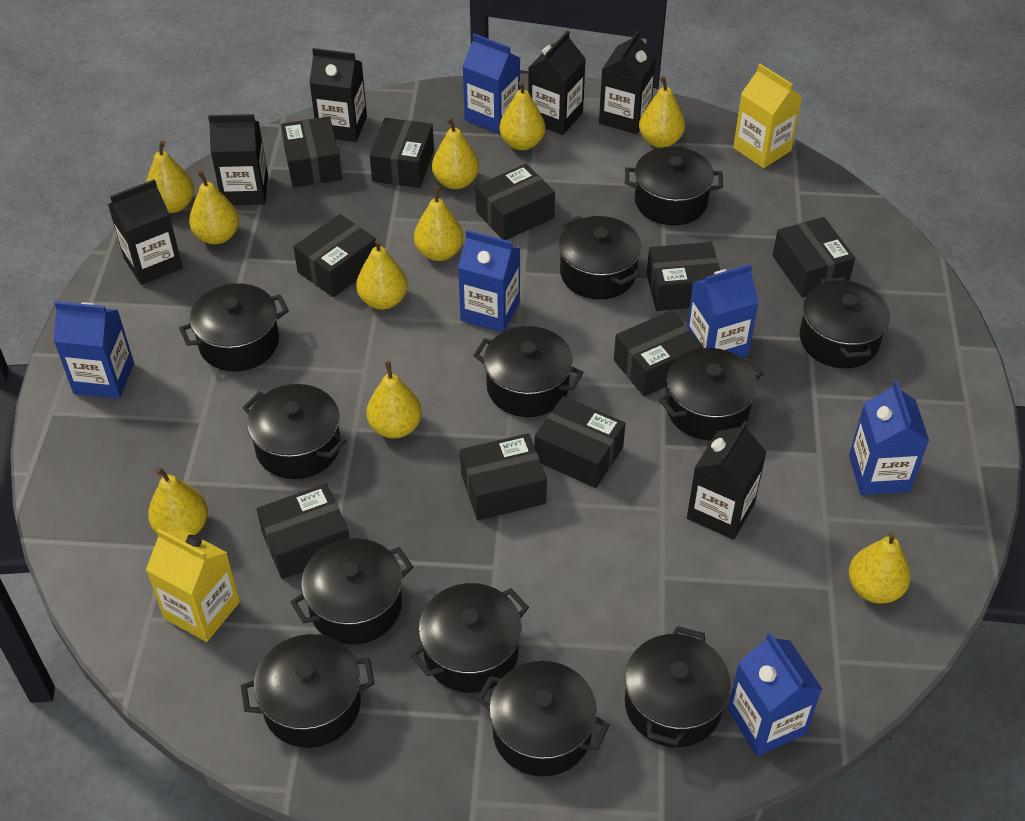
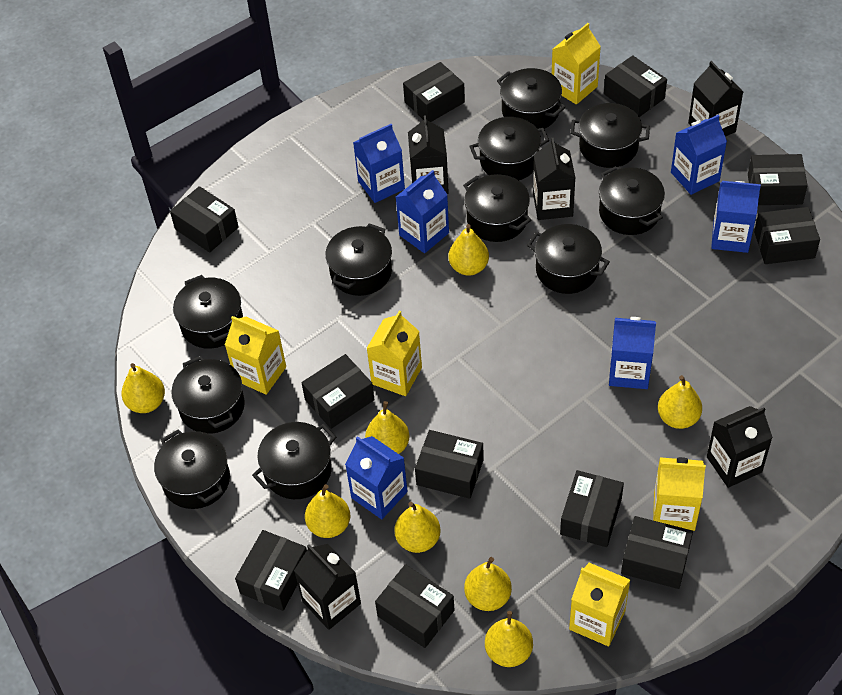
black box: [256,484,350,579] [281,117,342,188] [293,214,376,297] [370,118,434,188] [460,433,547,520] [476,164,555,240] [534,396,626,488] [614,310,703,396] [646,242,720,311] [772,217,855,297] = 10 -> [170,186,239,253] [235,530,307,611] [301,354,375,429] [375,564,454,648] [403,62,465,122] [415,430,484,499] [560,470,624,547] [604,55,667,117] [621,516,693,589] [748,154,808,205] [754,207,820,264] = 11
black carton: [108,179,183,285] [208,114,268,205] [309,48,367,142] [528,31,586,135] [599,30,656,134] [687,421,767,540] = 6 -> [294,544,361,630] [408,115,449,194] [533,138,575,220] [688,61,743,137] [707,406,773,488] = 5
black pot: [179,283,289,372] [241,634,375,748] [242,384,347,479] [290,538,413,645] [410,583,529,693] [473,326,584,417] [477,661,610,777] [559,216,642,300] [624,626,731,747] [625,147,723,225] [658,348,764,440] [799,277,890,368] = 12 -> [154,429,230,509] [171,356,245,434] [173,275,243,349] [252,422,336,499] [325,223,392,296] [463,174,531,242] [469,117,549,180] [497,68,566,129] [527,224,610,294] [570,103,650,168] [599,166,665,235] = 11
yellow carton: [146,528,240,642] [733,64,802,168] = 2 -> [225,316,286,395] [366,311,422,396] [552,23,601,105] [569,563,630,647] [653,457,706,531] = 5
yellow pear: [146,141,194,213] [148,467,208,535] [189,170,239,244] [356,239,408,310] [366,361,422,438] [414,186,463,261] [432,117,479,189] [499,81,545,150] [639,76,685,148] [849,531,911,604] = 10 -> [121,363,165,413] [305,484,350,538] [365,401,410,454] [394,502,441,553] [449,224,489,276] [464,557,512,611] [485,611,533,667] [658,375,702,429] = 8

